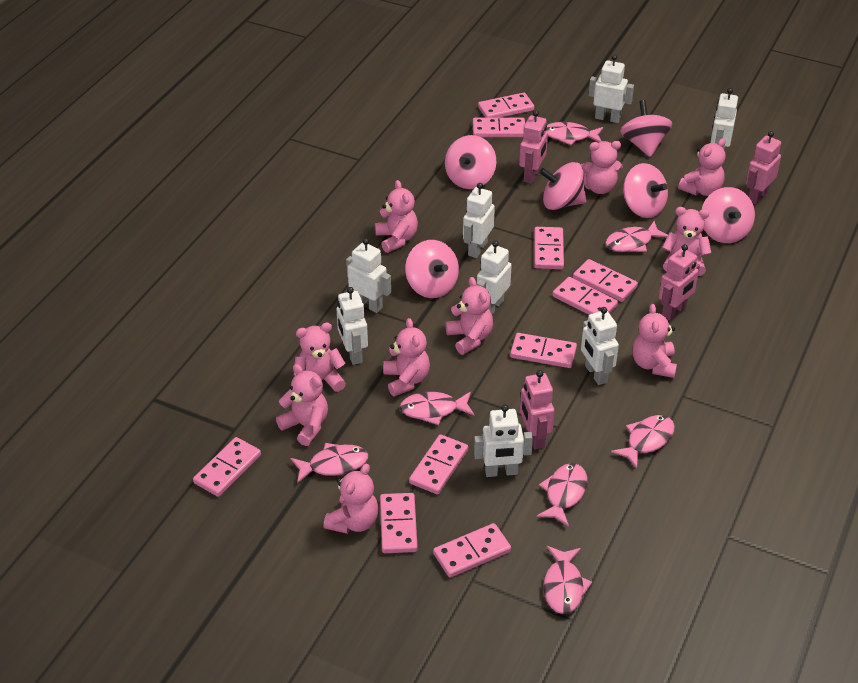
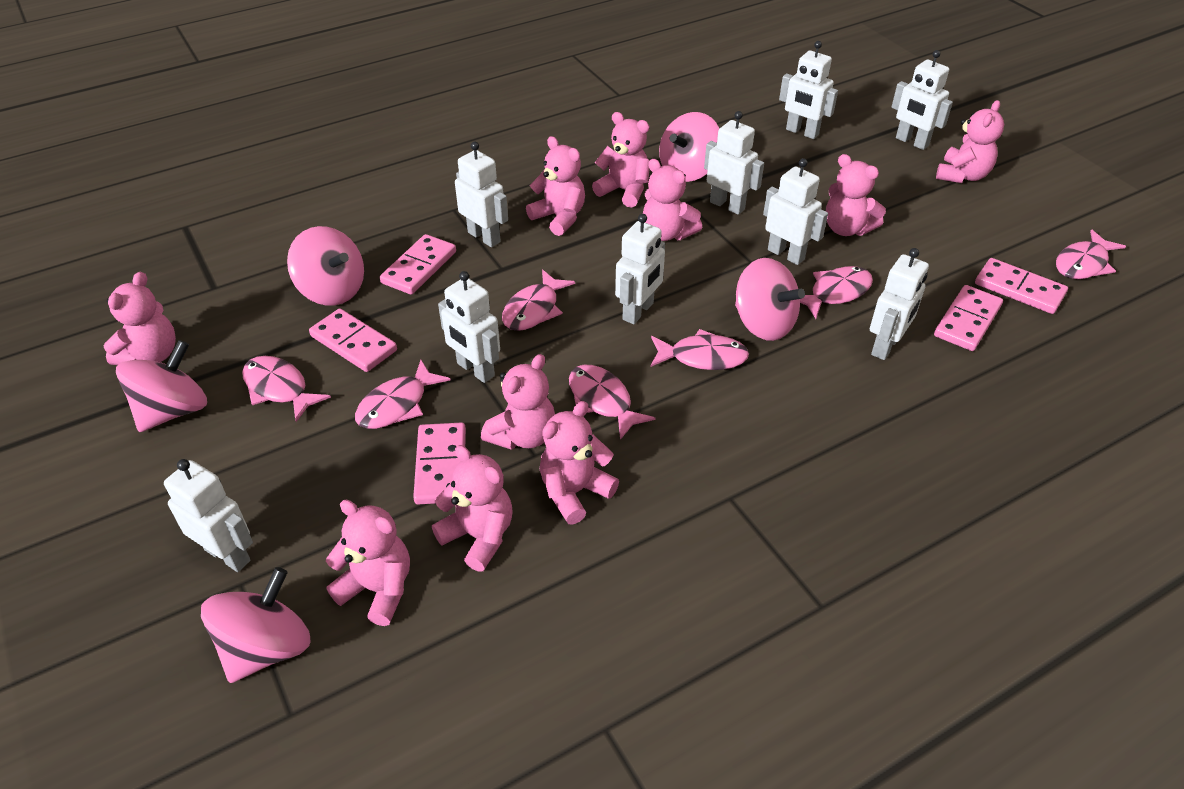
pink domino: [193,437,261,497] [380,493,418,553] [409,434,468,494] [433,523,511,578] [473,118,525,137] [478,93,534,118] [510,333,577,368] [534,227,564,269] [553,277,618,315] [573,259,638,302] = 10 -> [309,308,397,372] [380,234,456,295] [413,422,466,505] [934,285,1003,351] [975,258,1068,314] = 5
pink robot: [519,110,548,184] [520,370,555,450] [659,244,700,320] [746,131,781,205] = 4 -> none = 0
pink spinning top: [405,240,459,298] [445,135,497,189] [539,162,586,210] [620,100,672,157] [623,163,668,218] [702,187,755,243] = 6 -> [116,340,207,432] [201,567,311,683] [287,226,364,306] [659,112,719,182] [735,258,805,341] = 5
white robot: [336,287,368,365] [346,238,391,313] [463,183,495,258] [474,404,533,477] [477,240,512,315] [581,307,619,385] [588,54,634,123] [711,88,738,149] = 8 -> [164,459,253,572] [438,271,500,383] [455,142,508,247] [615,214,665,324] [704,111,764,215] [763,158,828,265] [779,41,838,139] [870,248,929,360] [892,50,953,150] = 9

